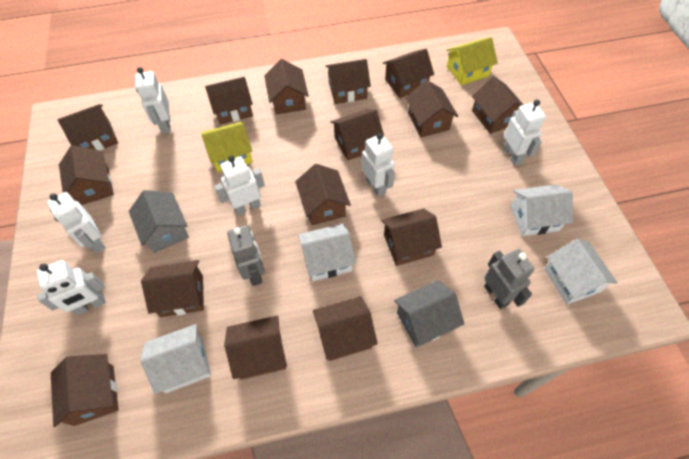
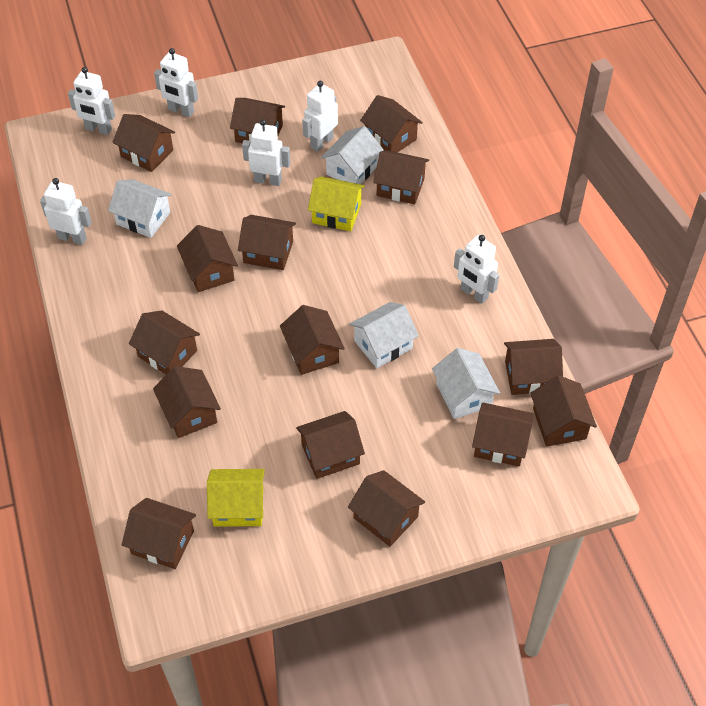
grey house: [129,190,189,253] [394,280,465,348] = 2 -> none = 0
grey robot: [227,225,265,286] [484,249,535,309] = 2 -> none = 0

